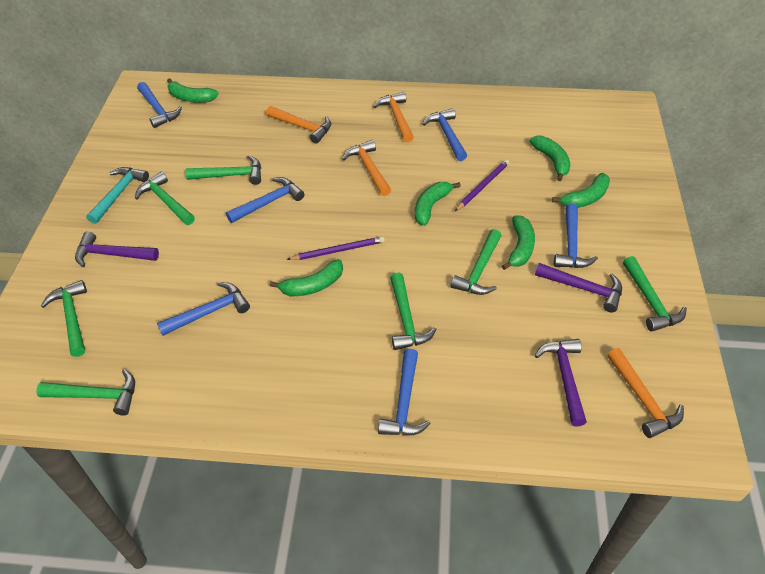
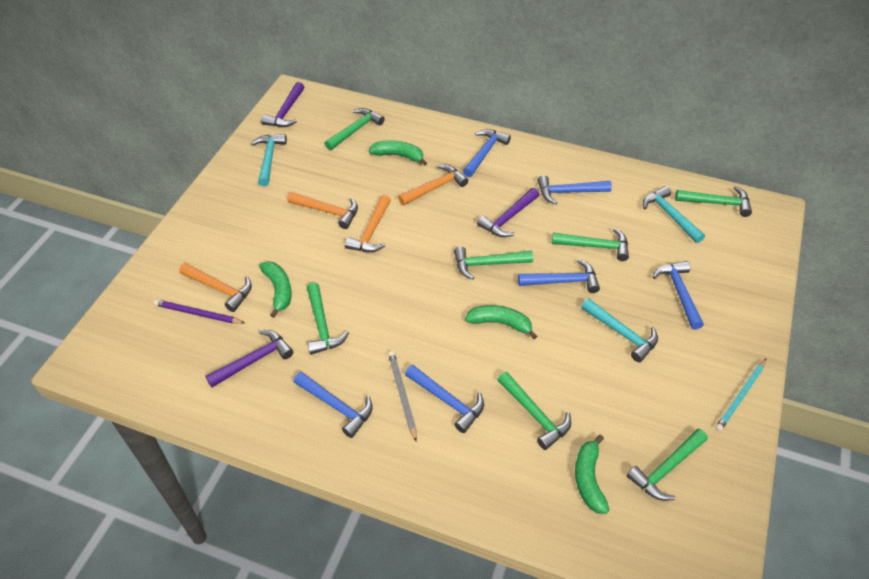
green banana: [167,78,219,103] [270,259,343,296] [415,182,461,226] [502,215,535,270] [530,136,571,181] [552,173,610,208] = 6 -> [259,261,292,318] [369,140,427,166] [465,305,537,339] [575,435,609,514] = 4
grey pencil: none = 0 -> [388,351,417,441] = 1
purple pencil: [287,236,385,260] [455,159,509,211] = 2 -> [154,299,245,324] = 1
turquoise hammer: [86,167,149,224] = 1 -> [251,134,287,186] [581,299,658,362] [643,186,705,243] = 3
turquoise pencil: none = 0 -> [715,359,766,432] = 1

